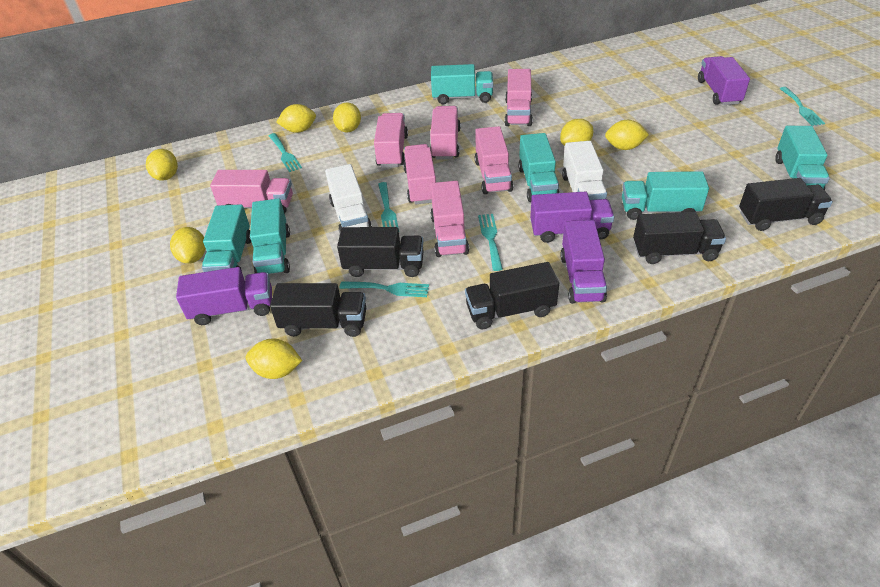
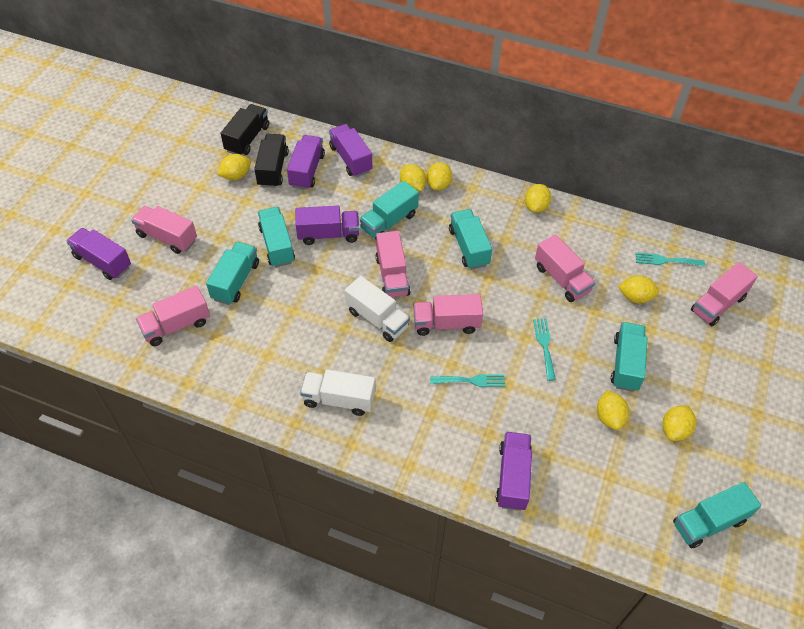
black truck: [270,283,366,337] [337,227,424,277] [465,262,559,329] [633,211,726,264] [739,178,833,231] = 5 -> [220,104,269,155] [254,134,289,188] = 2
pink truck: [210,170,293,214] [374,113,408,167] [403,144,436,205] [430,106,461,160] [430,181,469,257] [475,126,513,194] [505,69,533,126] = 7 -> [131,206,197,254] [136,286,210,346] [375,231,411,297] [413,294,483,336] [535,235,595,302] [691,262,758,326] = 6
purple truck: [176,267,272,325] [530,192,614,243] [560,220,607,304] [698,56,750,105] = 4 -> [66,228,131,280] [287,135,325,190] [295,206,359,245] [329,124,372,177] [496,432,532,511] = 5
turquoise fork: [269,133,302,172] [340,281,429,297] [378,182,399,230] [478,214,503,271] [779,87,825,126] = 5 -> [430,374,505,387] [533,318,556,381] [636,252,705,267] = 3

